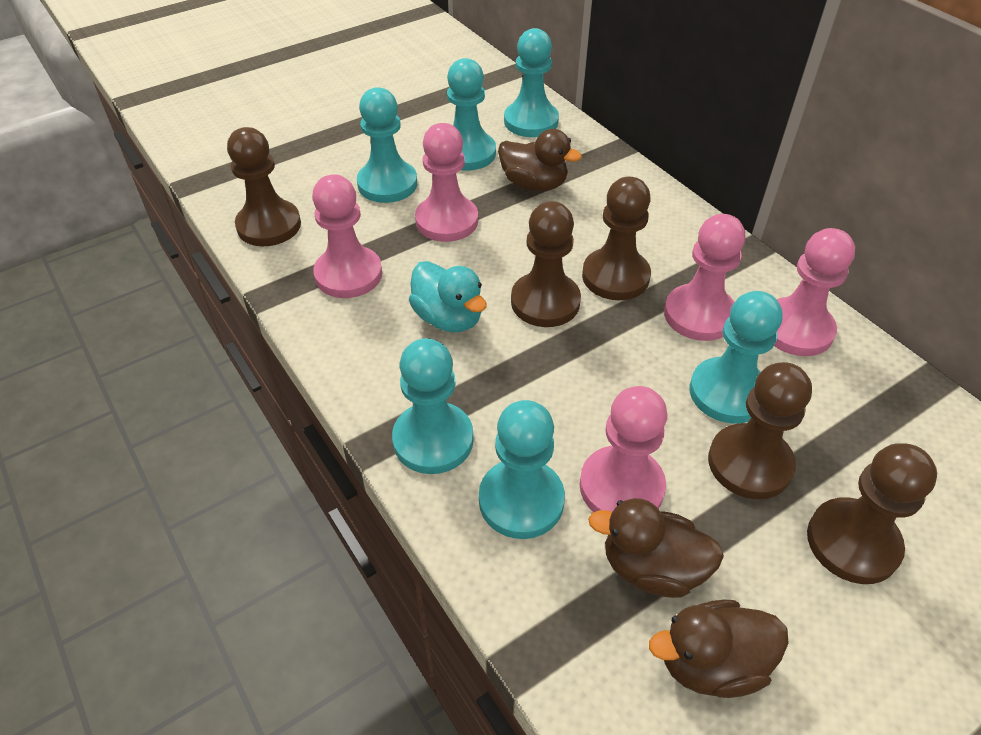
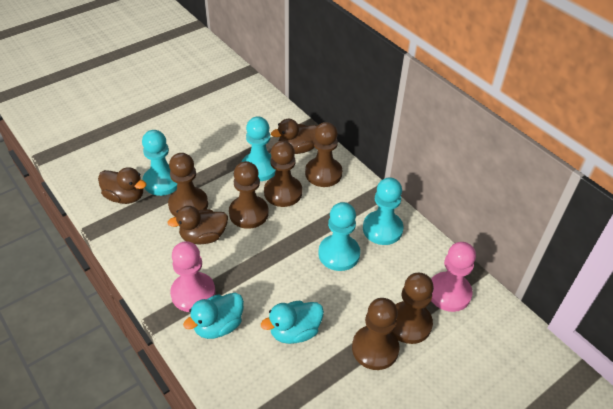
brown pawn: [227,127,301,246] [511,201,581,327] [582,177,651,300] [708,362,812,499] [807,443,937,584] = 5 -> [168,153,208,217] [229,161,269,229] [264,141,302,207] [305,122,343,187] [352,298,400,370] [392,273,434,344] = 6
pink pawn: [312,175,382,298] [415,123,478,242] [580,386,668,512] [664,214,745,341] [774,228,855,356] = 5 -> [170,241,215,312] [431,242,476,312] = 2
turquoise duck: [409,261,487,332] = 1 -> [183,293,244,339] [261,301,324,344] = 2
turquoise pawn: [357,87,417,203] [392,338,474,474] [447,58,496,171] [479,400,565,539] [504,28,559,137] [690,291,782,424] = 6 -> [142,130,177,196] [242,117,276,181] [318,202,360,271] [363,177,403,245] = 4

